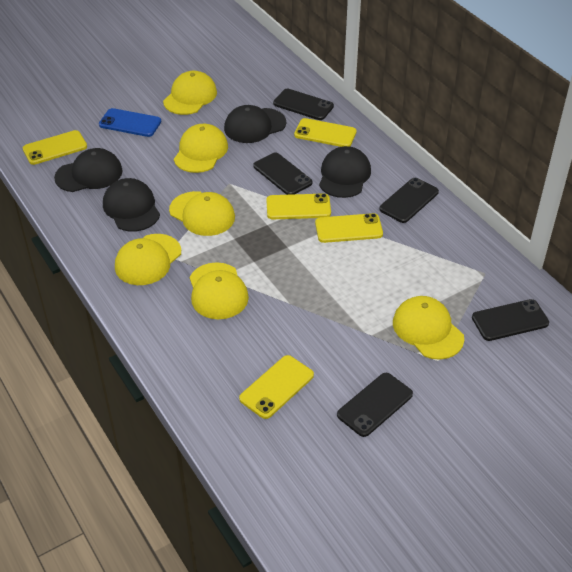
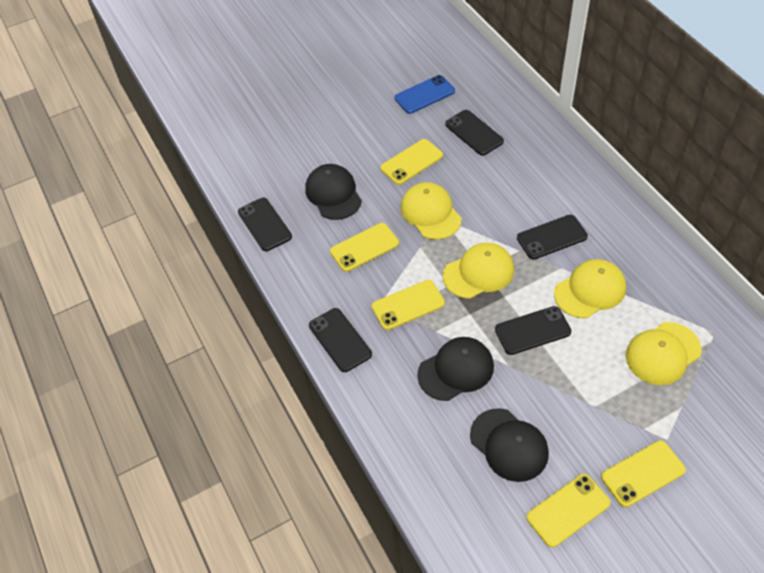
black cap: [54,148,123,192] [103,178,160,232] [224,105,286,143] [319,146,371,198] = 4 -> [305,164,362,220] [417,337,494,401] [470,408,549,482] = 3
yellow cap: [115,234,181,285] [163,71,217,115] [169,191,235,236] [174,124,228,173] [190,262,249,319] [393,296,464,360] = 6 -> [401,182,461,240] [443,243,514,299] [554,259,626,318] [626,322,702,385] = 4

